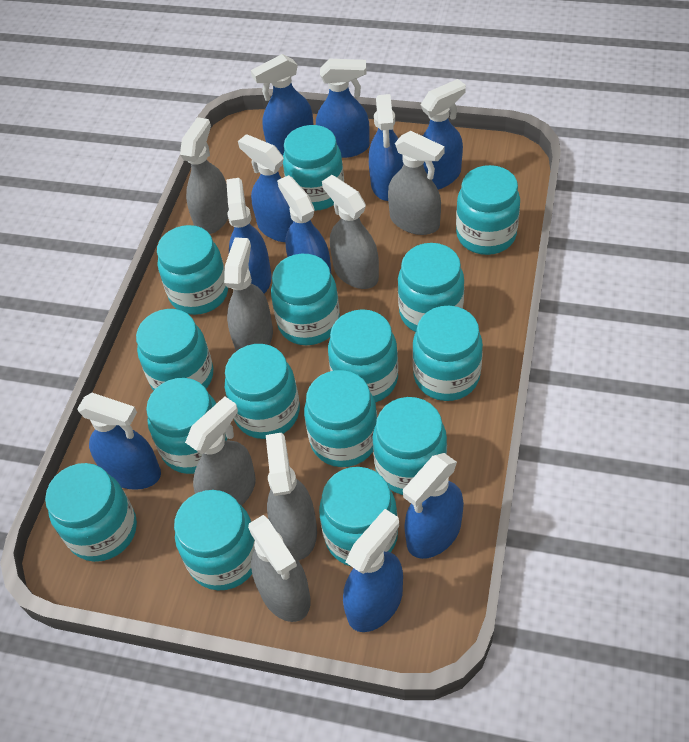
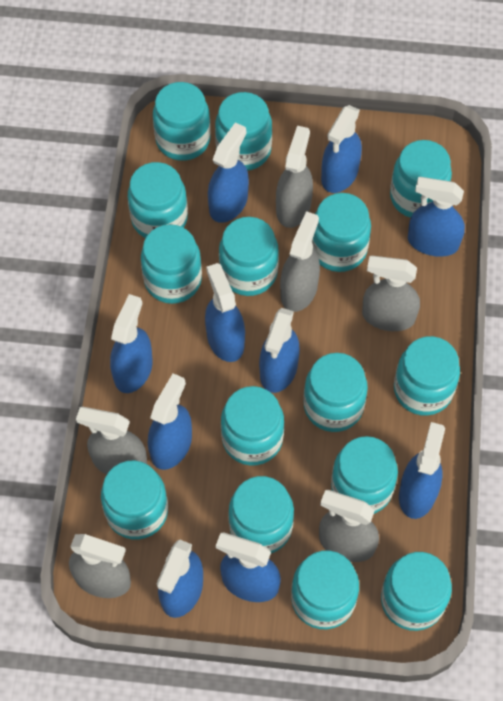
grey spray bottle: [180,117,229,234] [185,397,256,506] [224,237,273,351] [248,515,311,622] [266,433,317,560] [322,175,379,289] [388,131,445,235] = 7 -> [69,534,131,598] [76,407,147,475] [276,126,313,228] [280,211,320,312] [319,490,379,562] [362,256,420,331] = 6

